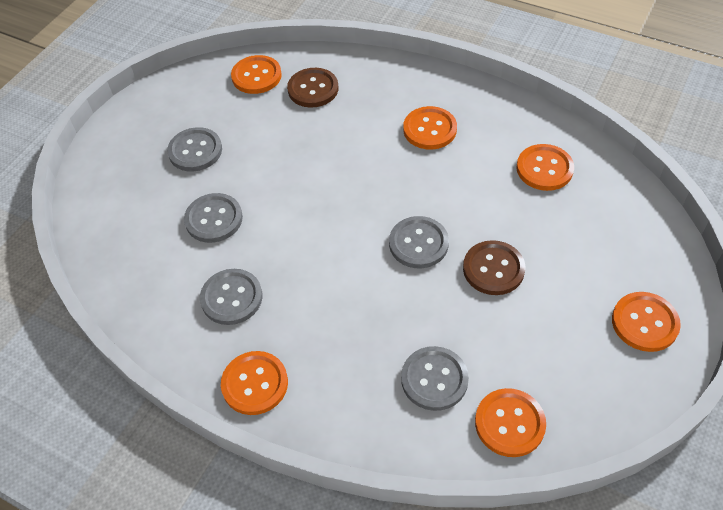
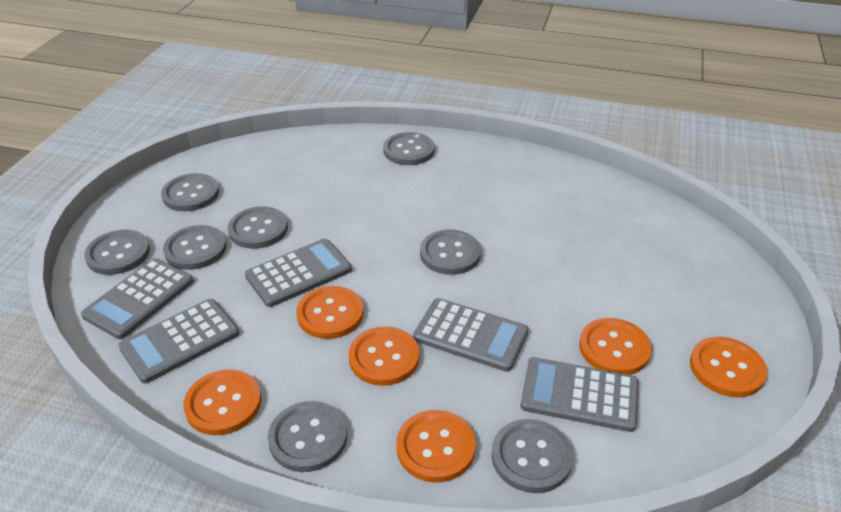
brown button: [287,68,338,107] [463,240,525,295] = 2 -> none = 0
grey button: [167,127,222,171] [184,193,243,243] [200,269,263,325] [389,216,449,268] [401,346,469,411] = 5 -> [84,229,150,275] [161,173,219,211] [163,225,226,270] [228,206,288,249] [268,401,347,472] [383,132,434,165] [420,229,481,275] [492,419,573,493] = 8
grey calculator: none = 0 -> [81,258,194,339] [118,299,239,384] [245,239,352,307] [413,298,529,372] [520,357,639,432] = 5

